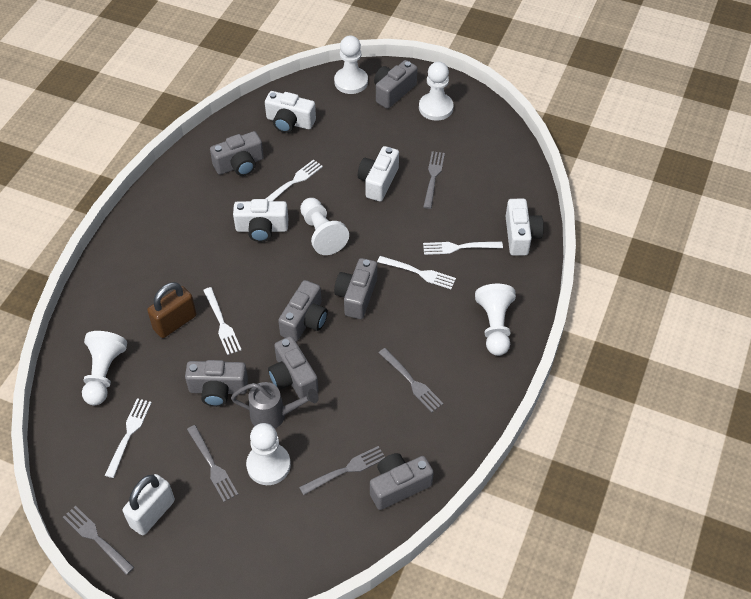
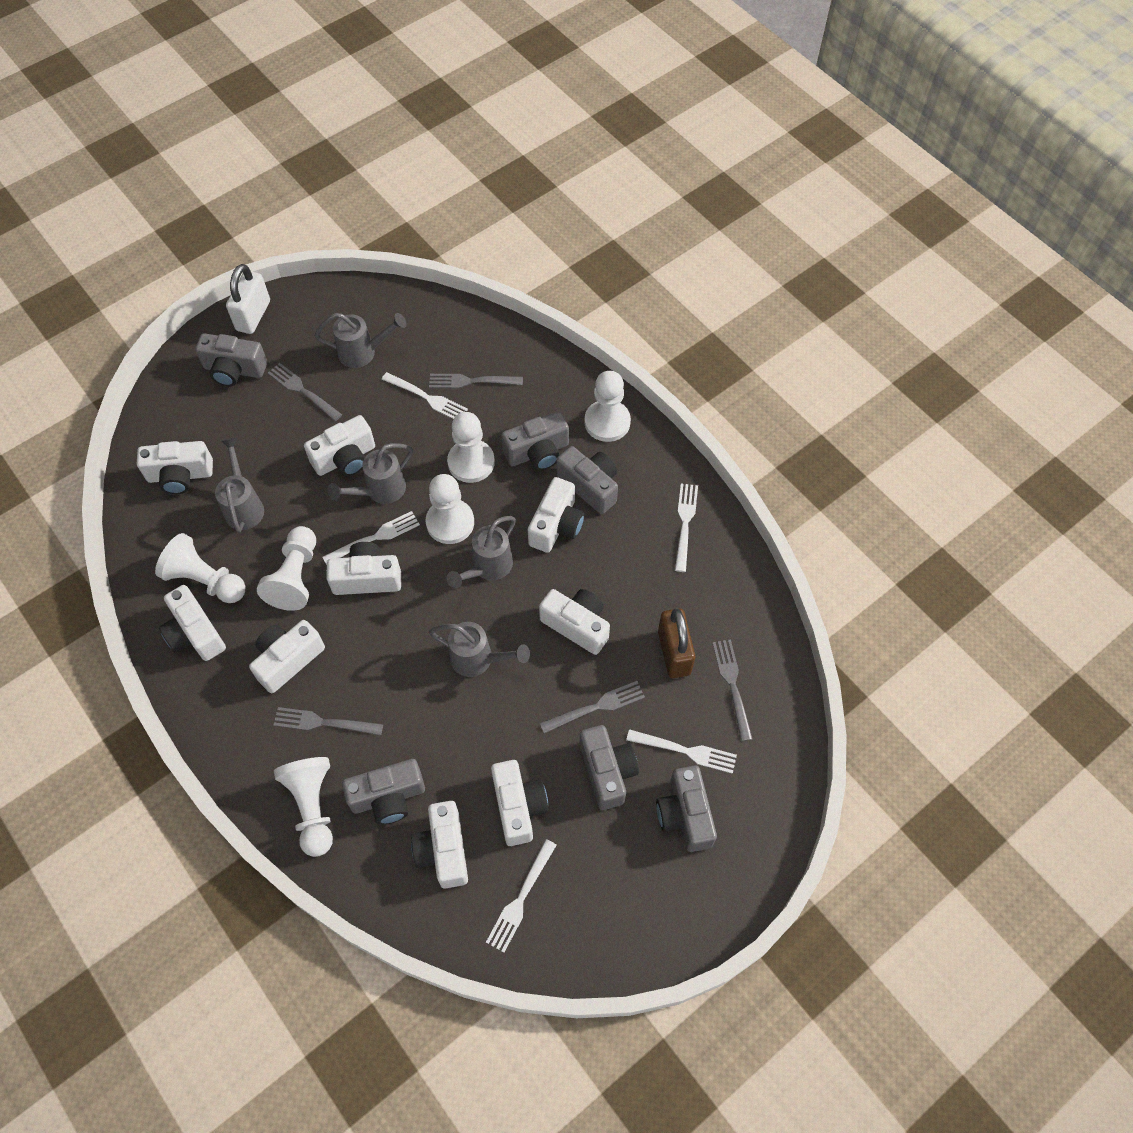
grey camera: [185,360,248,407] [210,131,264,176] [268,336,318,399] [278,280,328,342] [334,258,377,319] [370,453,434,510] [374,60,417,109] = 7 -> [195,333,267,387] [342,759,425,824] [501,411,569,470] [556,446,618,514] [580,725,639,810] [656,765,717,852] = 6
grey watering can: [231,382,319,428] = 1 -> [215,438,264,533] [315,313,407,368] [328,443,413,504] [429,622,530,677] [447,516,516,589] = 5
white camera: [233,199,288,242] [265,91,316,133] [358,146,399,202] [506,199,544,256] = 4 -> [137,441,213,494] [159,585,226,661] [249,620,325,693] [304,415,375,476] [326,542,401,595] [411,801,468,889] [491,760,549,846] [528,477,585,553] [539,589,610,655] = 9

